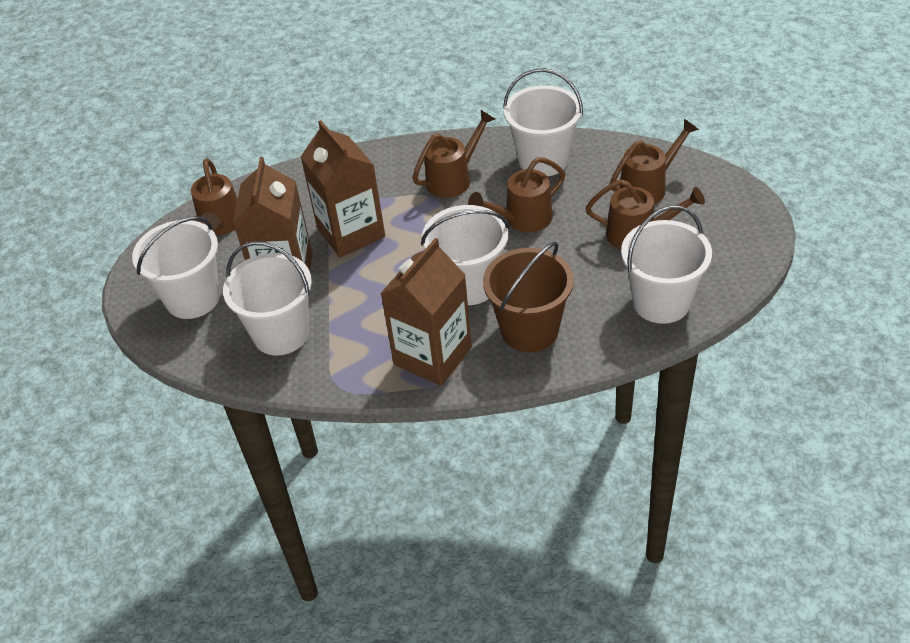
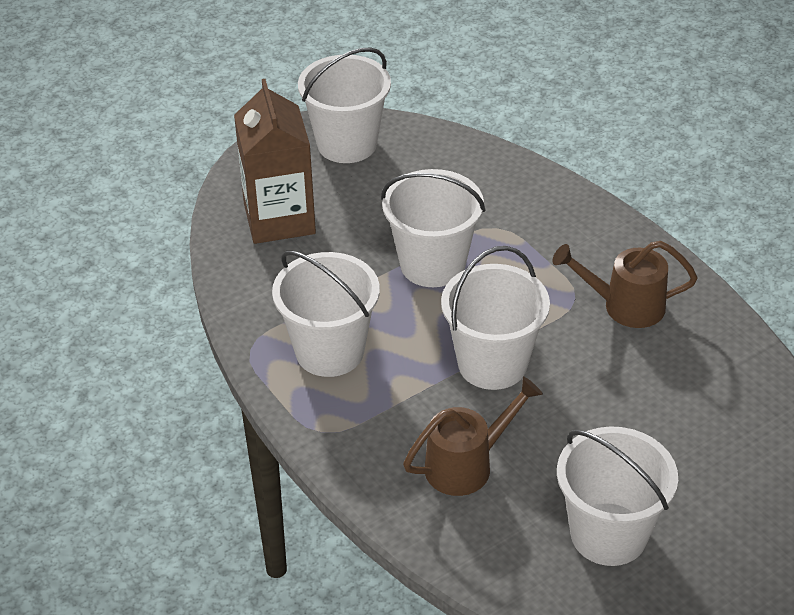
brown bucket: [483,242,574,352] = 1 -> none = 0
brown carton: [233,157,312,271] [301,120,385,258] [380,238,472,386] = 3 -> [234,79,316,244] = 1
brown watering can: [191,158,237,235] [413,110,495,198] [468,157,565,232] [586,179,705,250] [610,119,699,204] = 5 -> [403,377,543,496] [552,241,697,328] = 2

